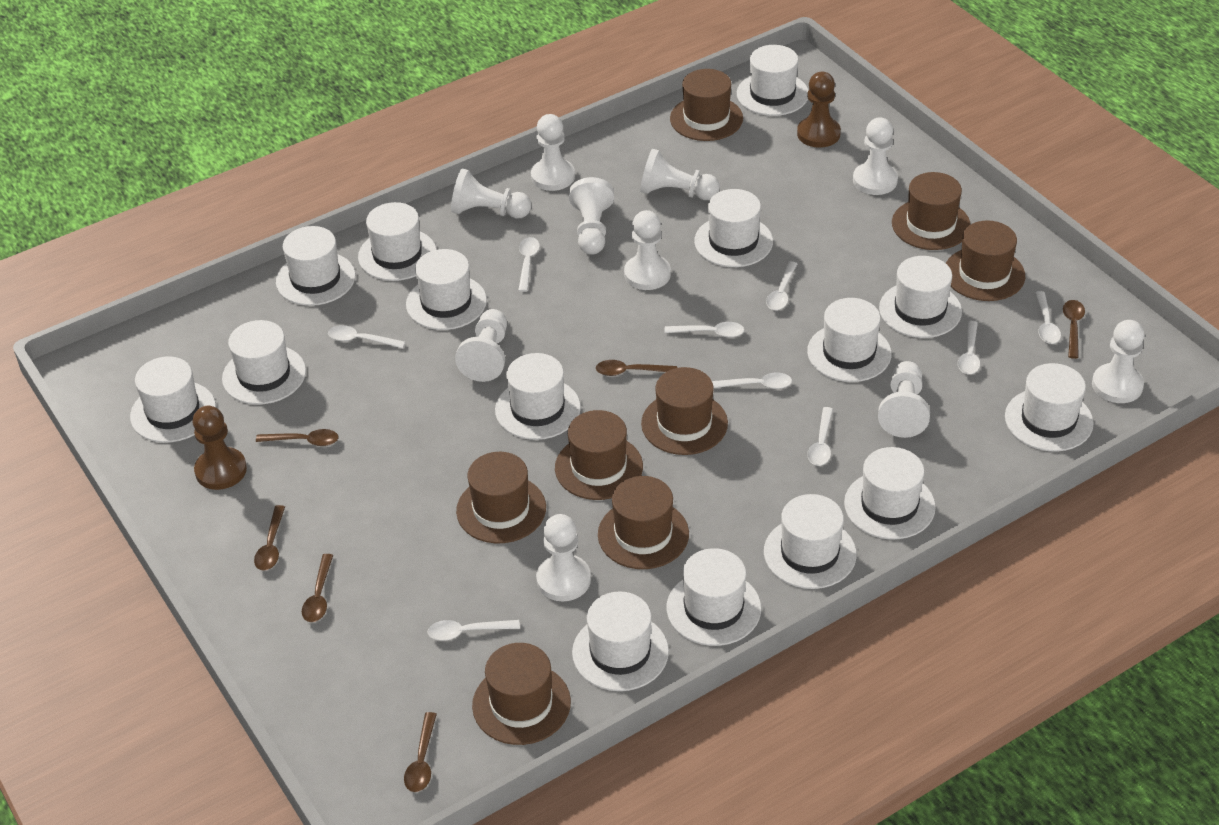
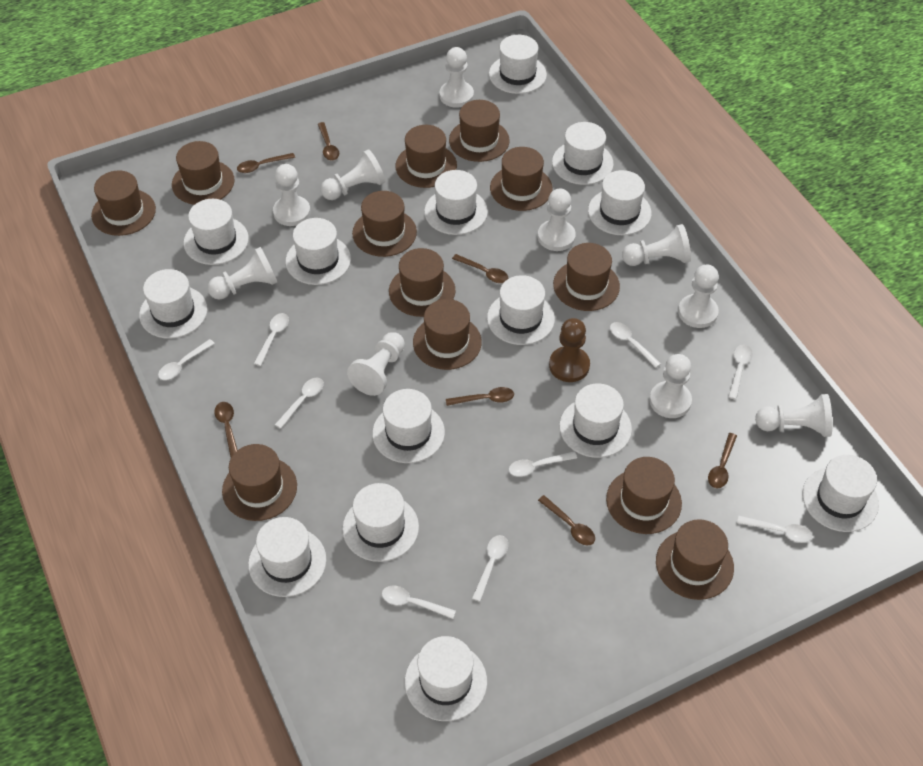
brown hat: [456,452,546,543] [472,643,571,745] [555,410,643,500] [598,476,689,569] [641,367,728,455] [670,69,743,141] [892,172,971,250] [946,221,1025,301] = 8 -> [91,170,156,236] [172,141,234,205] [222,444,297,521] [352,191,417,257] [389,248,455,317] [395,125,457,188] [413,299,482,370] [449,100,510,162] [490,147,553,211] [553,243,620,311] [606,457,682,534] [656,519,734,600] = 12
brown pawn: [193,406,247,490] [797,72,841,148] = 2 -> [549,318,590,382] = 1
brown spoon: [254,505,285,571] [256,429,339,446] [302,554,333,622] [404,712,437,792] [596,360,677,376] [1063,300,1085,359] = 6 -> [214,402,238,458] [237,153,295,173] [318,122,339,161] [446,387,514,406] [452,254,508,283] [538,495,595,546] [708,433,737,488] = 7
white hat: [130,356,216,443] [222,320,306,405] [276,226,355,306] [358,202,437,281] [406,249,487,330] [495,353,581,440] [572,591,669,691] [667,548,761,646] [694,189,773,267] [737,45,808,116] [764,494,857,589] [807,298,891,382] [844,447,936,539] [879,256,962,338] [1005,363,1094,452] = 15 -> [139,269,207,339] [184,199,249,265] [248,517,326,597] [285,218,351,285] [343,483,419,562] [372,389,445,463] [405,636,487,721] [424,170,488,235] [487,275,555,345] [489,35,547,94] [552,122,614,185] [559,383,632,458] [588,170,652,235] [803,455,879,532] = 14

